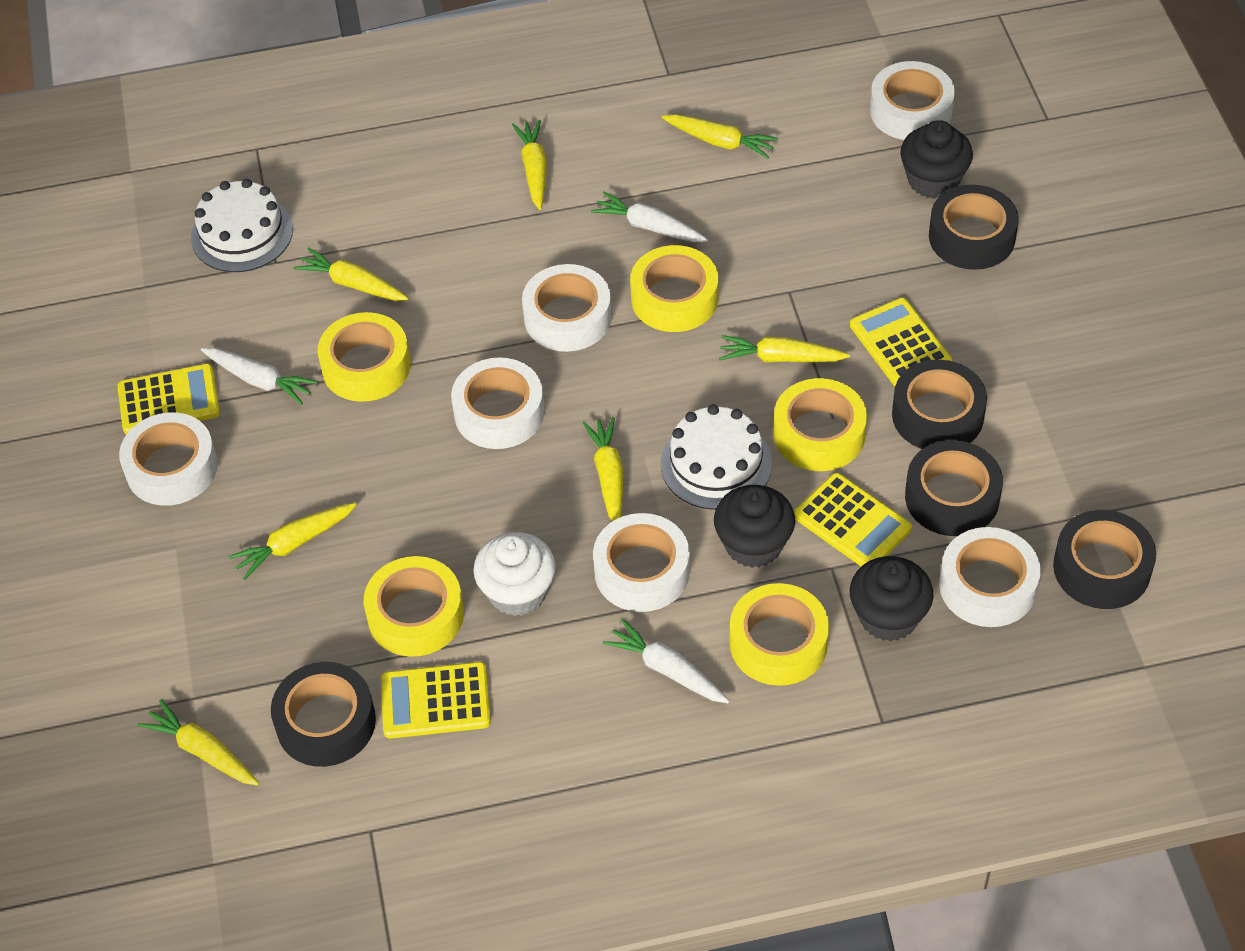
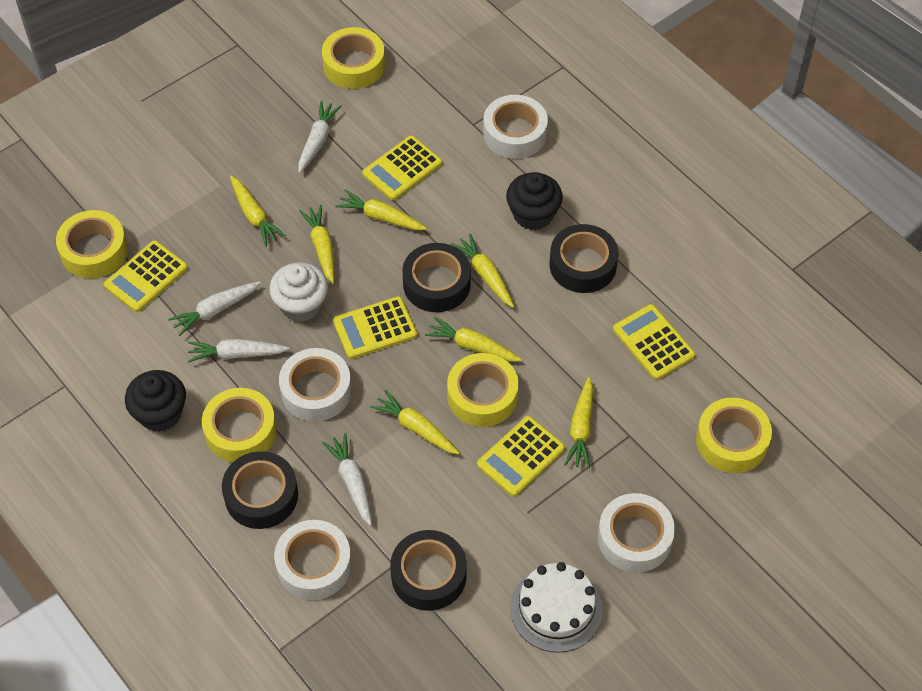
black cupcake: [714,485,795,568] [850,556,933,642] [900,120,973,199] = 3 -> [125,370,186,432] [506,172,563,230] = 2
black tape: [271,662,376,767] [892,360,987,449] [905,440,1003,536] [929,185,1019,270] [1053,510,1156,609] = 5 -> [222,451,298,529] [390,530,467,611] [402,243,471,312] [550,224,618,293] = 4
white cake: [191,179,293,272] [661,404,772,510] = 2 -> [511,562,603,653] = 1
white carrot: [201,348,318,405] [591,191,708,242] [603,619,730,703] = 3 -> [168,281,261,336] [188,339,289,363] [298,101,342,173] [322,433,372,526] = 4
white tape: [119,412,218,506] [451,358,545,449] [522,264,612,352] [593,513,690,612] [870,61,955,140] [939,527,1041,627] = 6 -> [274,520,352,600] [279,348,352,422] [483,95,548,159] [598,493,675,573] = 4
yellow calculator: [117,364,220,435] [381,662,491,739] [794,473,912,566] [850,298,952,386] = 4 -> [104,240,188,312] [333,296,417,359] [362,135,442,201] [477,416,565,497] [613,304,695,380] = 5

